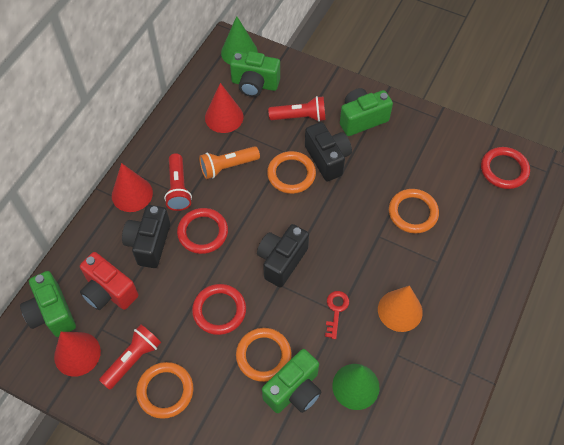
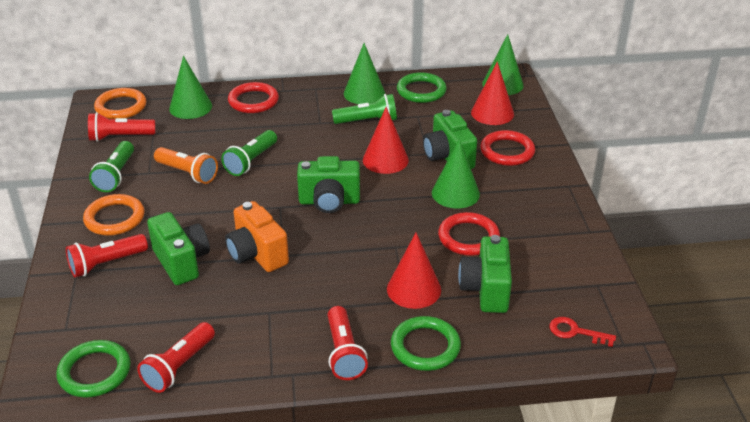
black camera: [122,205,170,268] [257,224,309,287] [305,122,352,181] = 3 -> none = 0
green cone: [221,16,258,65] [332,364,380,410] = 2 -> [169,56,212,119] [344,43,385,104] [432,139,480,209] [482,34,523,95] = 4
green flashlight: none = 0 -> [89,141,134,192] [221,130,277,176] [332,94,397,124] = 3
green ring: none = 0 -> [56,340,131,398] [391,316,461,371] [397,72,447,103] = 3
orange camera: none = 0 -> [225,201,289,272] = 1
orange cone: [378,286,423,332] = 1 -> none = 0
orange ring: [136,362,193,419] [236,328,292,382] [267,151,316,194] [389,189,439,234] = 4 -> [83,194,144,236] [94,88,146,119] = 2
red camera: [80,252,138,310] = 1 -> none = 0
red flashlight: [99,324,161,390] [164,153,192,211] [268,96,326,122] = 3 -> [66,234,148,278] [88,112,155,142] [137,322,215,393] [327,306,368,380] = 4

